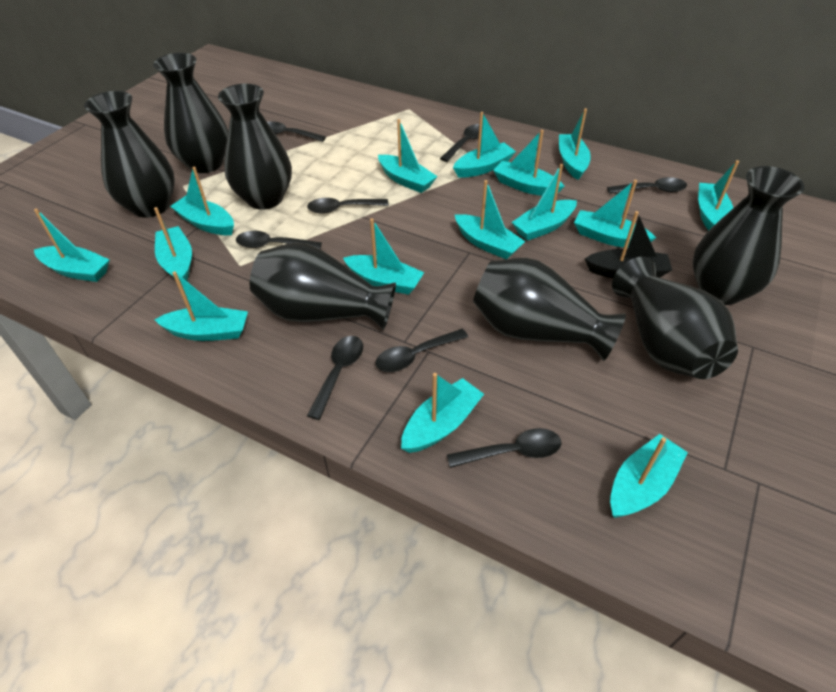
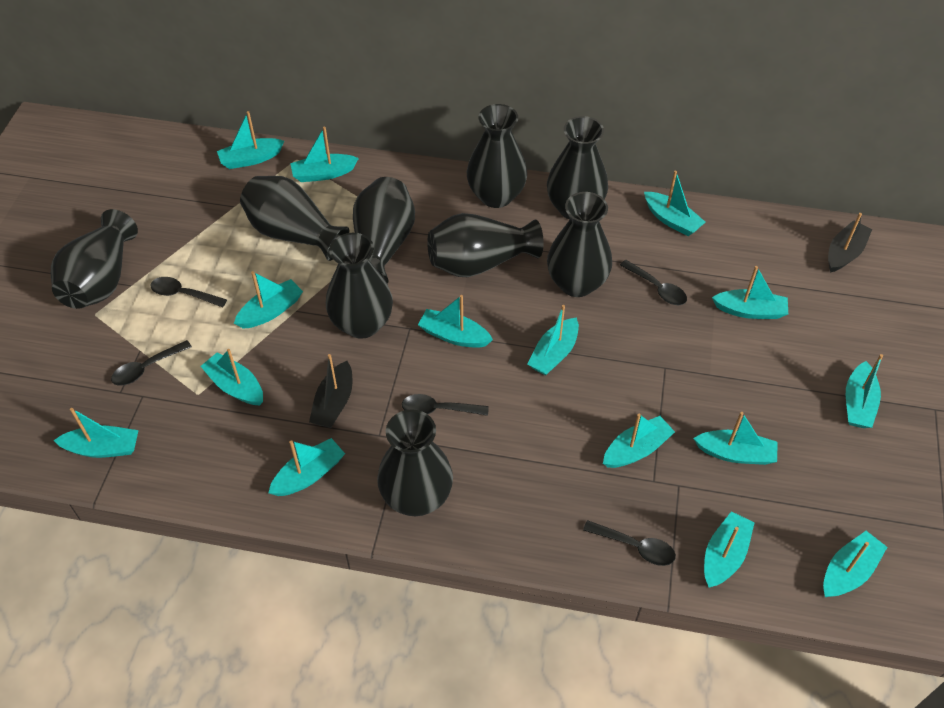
black boat: [585,211,672,278] = 1 -> [309,354,352,428] [828,213,872,273] = 2
black spoon: [236,231,322,249] [267,121,326,142] [307,198,389,214] [307,336,363,420] [375,329,468,372] [440,124,479,162] [447,428,562,468] [607,177,687,194] = 8 -> [111,340,192,386] [150,277,227,307] [402,394,489,416] [583,520,676,566] [620,260,687,305] = 5
black vase: [84,91,175,218] [153,53,228,173] [218,84,292,210] [250,243,396,330] [473,258,626,361] [612,257,738,379] [692,166,804,305] = 7 -> [51,209,138,309] [240,176,349,261] [326,233,393,339] [353,177,415,284] [377,409,453,516] [427,213,544,277] [467,104,527,208] [547,116,608,219] [547,192,612,297] = 9

